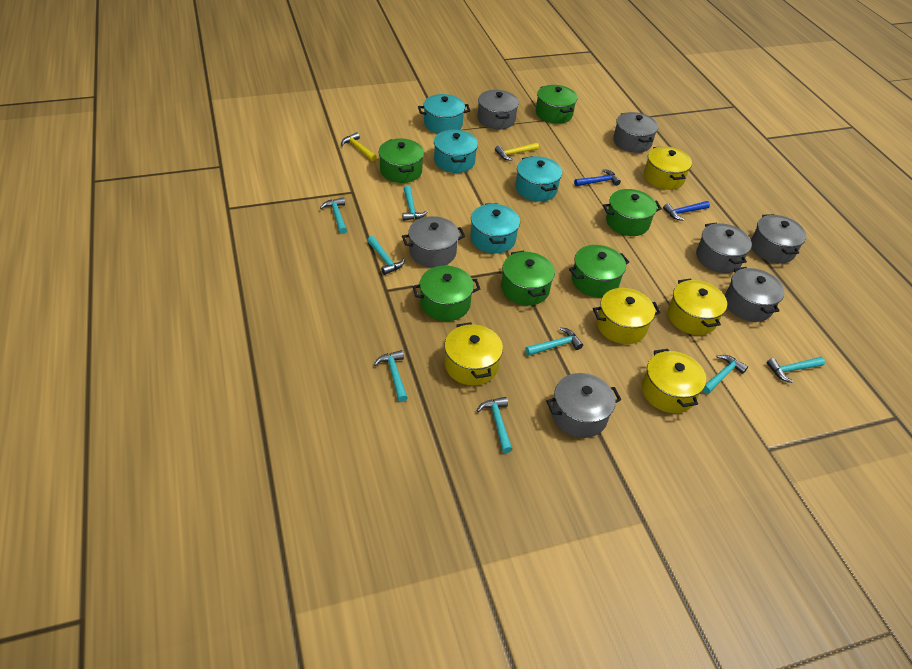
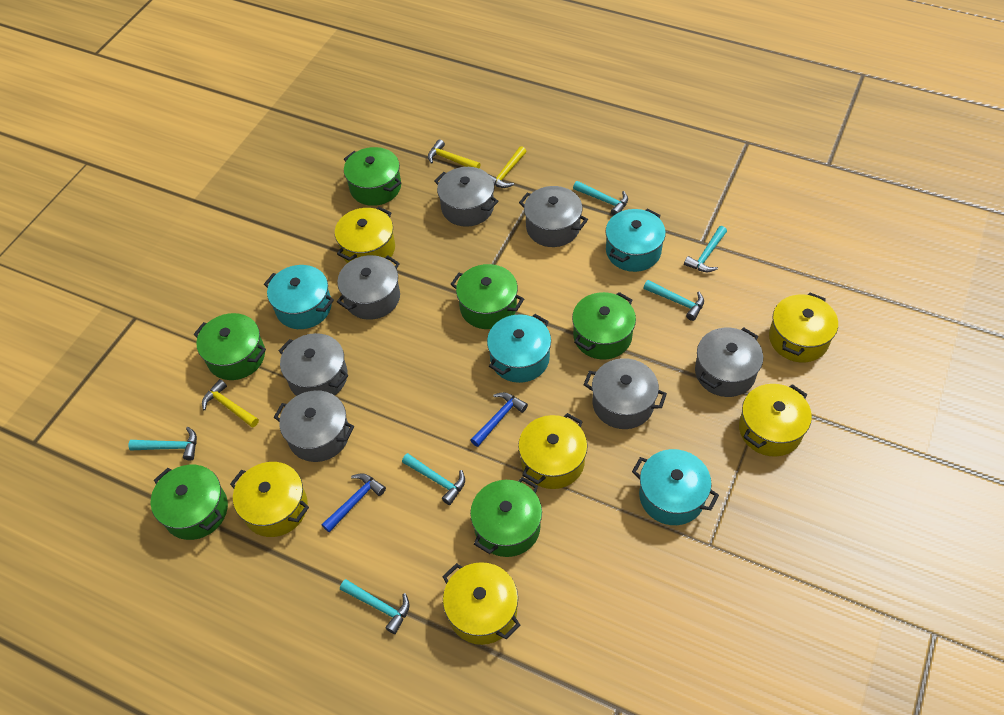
turquoise hammer: [320,197,347,234] [367,236,405,275] [374,350,408,402] [402,186,428,221] [477,397,513,453] [525,327,583,356] [703,355,748,394] [767,357,825,383] = 8 -> [129,427,197,461] [340,579,410,634] [402,453,465,505] [573,181,628,216] [644,280,704,321] [684,226,727,272] = 6
yellow hammer: [341,132,377,161] [495,143,539,161] = 2 -> [202,379,259,428] [428,139,480,169] [490,146,527,188] = 3
yellow pot: [444,322,503,386] [593,288,661,344] [642,349,706,413] [644,146,692,190] [668,279,727,335] = 5 -> [230,462,309,537] [335,207,395,263] [442,562,520,645] [518,413,588,489] [739,384,812,457] [769,293,838,362] = 6

